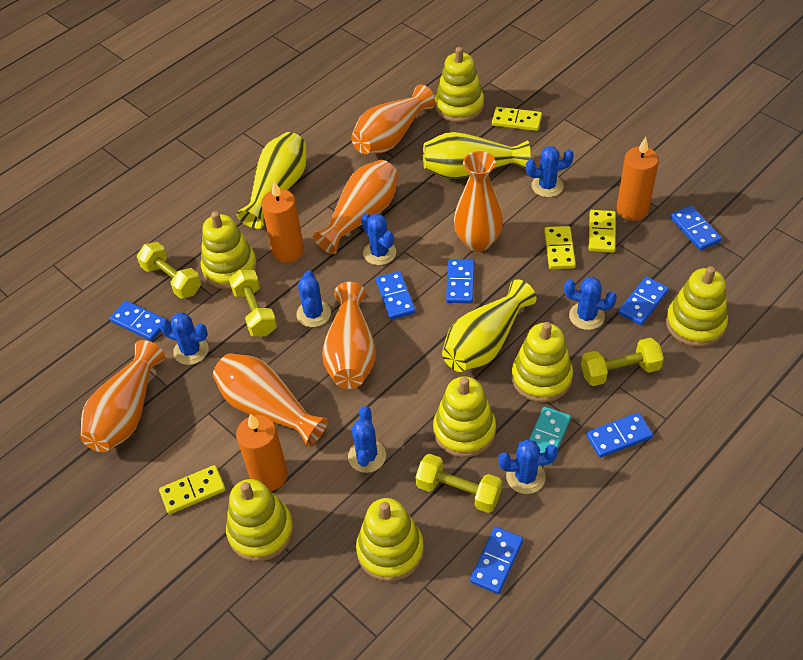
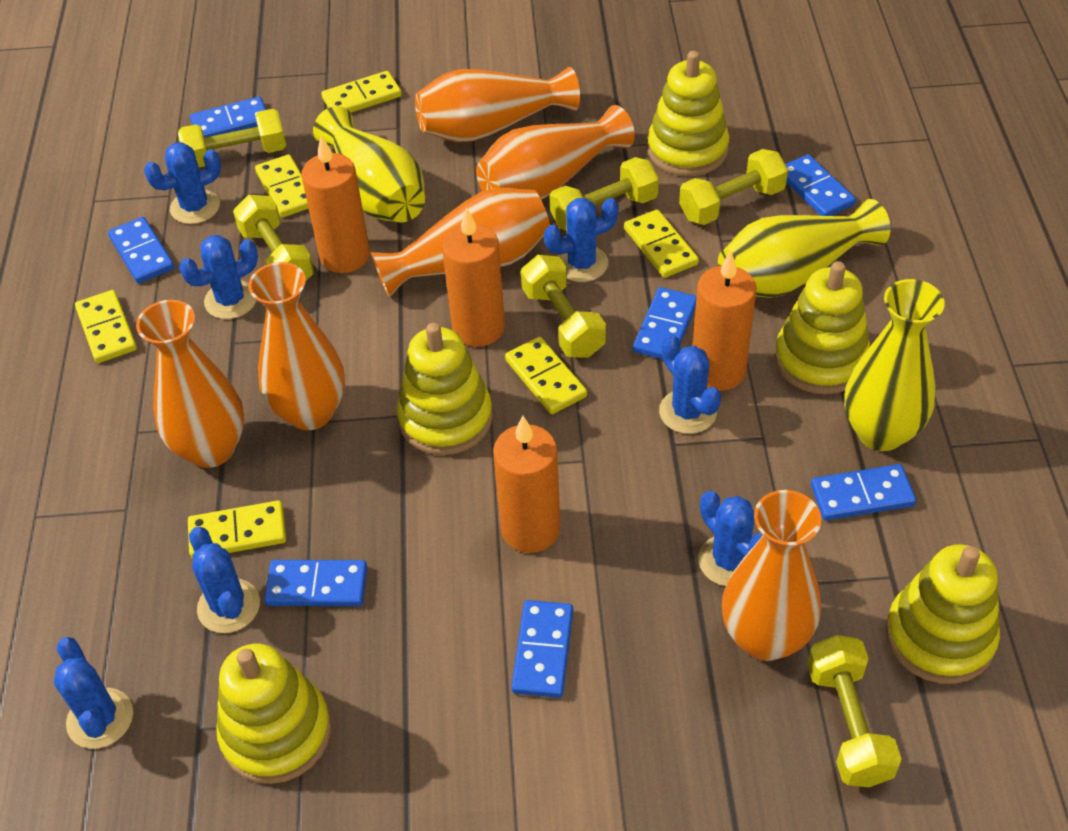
orange candle: [236,413,288,491] [261,181,304,263] [617,137,659,221] = 3 -> [301,136,370,273] [442,208,505,347] [493,416,560,553] [693,251,757,391] = 4
turquoise domino: [529,407,571,465] = 1 -> none = 0
yellow domino: [159,465,226,514] [492,107,542,131] [544,226,576,269] [589,210,616,253] = 4 -> [75,290,137,363] [188,500,286,559] [255,154,309,217] [321,71,402,113] [505,337,587,414] [624,209,699,278] = 6
yellow dumbbell: [137,242,201,299] [229,269,277,336] [415,454,502,513] [581,338,664,386] = 4 -> [178,109,286,167] [233,195,314,281] [521,255,606,358] [549,157,659,231] [679,149,788,225] [807,635,902,787] = 6
yellow stacking toy: [201,211,257,289] [226,479,294,562] [356,498,424,582] [433,377,496,457] [435,47,484,122] [511,322,573,402] [666,266,728,347] = 7 -> [216,644,331,784] [397,323,493,455] [647,51,729,176] [775,261,870,394] [885,544,1000,684] = 5

